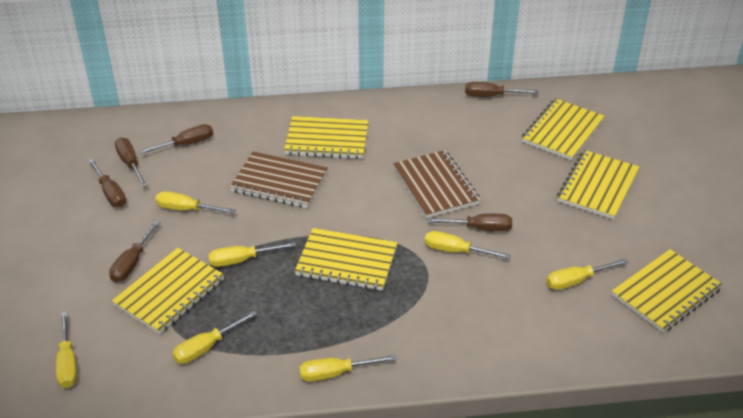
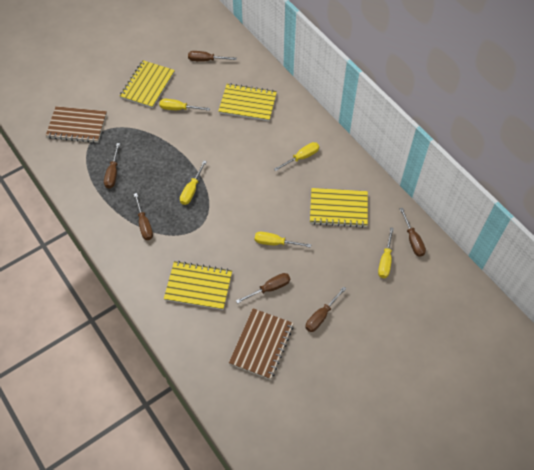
yellow notebook: [112,248,224,334] [284,116,368,159] [295,228,397,291] [521,98,605,161] [557,150,639,220] [612,249,723,333] = 6 -> [120,60,175,108] [164,261,232,310] [218,83,277,121] [310,188,368,228] = 4
yellow screwdriver: [56,312,77,388] [155,191,236,214] [172,311,257,364] [208,242,296,267] [299,355,396,382] [425,231,511,259] [546,258,628,290] = 7 -> [159,99,210,111] [180,161,207,205] [255,232,311,248] [274,142,319,171] [378,227,394,278] = 5

